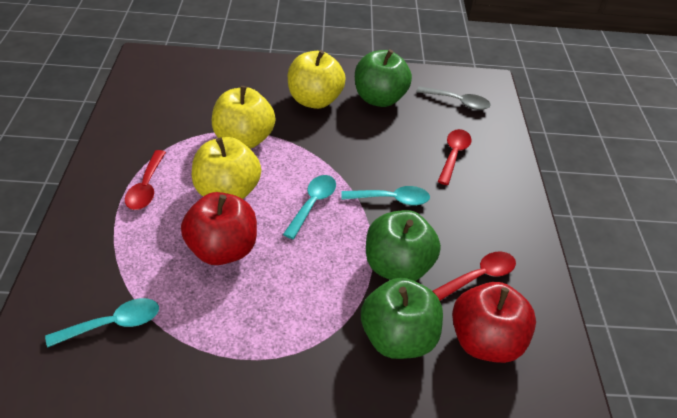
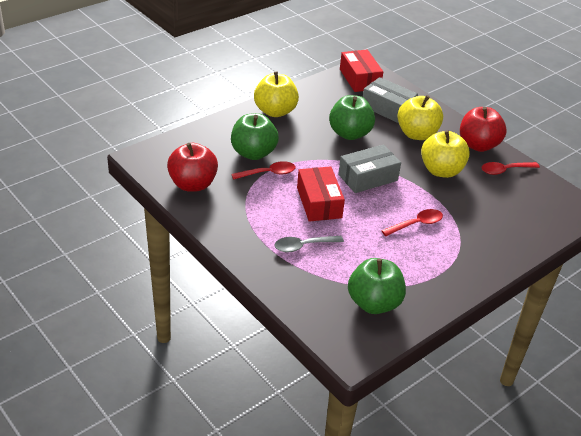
grey box: none = 0 -> [338,144,401,193] [363,77,418,123] = 2
red box: none = 0 -> [297,167,345,222] [340,49,383,92] = 2
turquoise spoon: [45,298,159,348] [283,175,336,239] [341,186,430,206] = 3 -> none = 0

